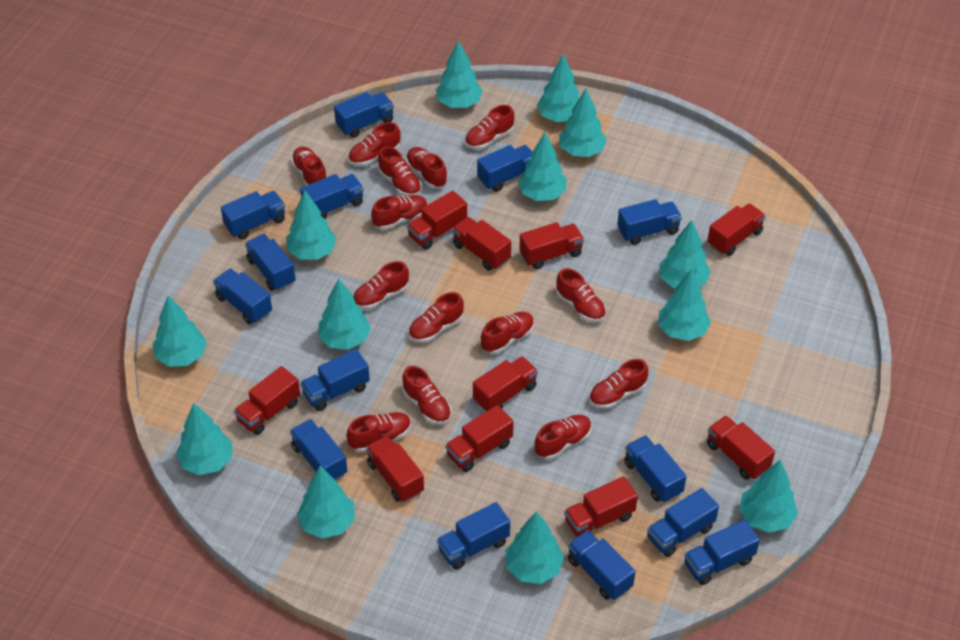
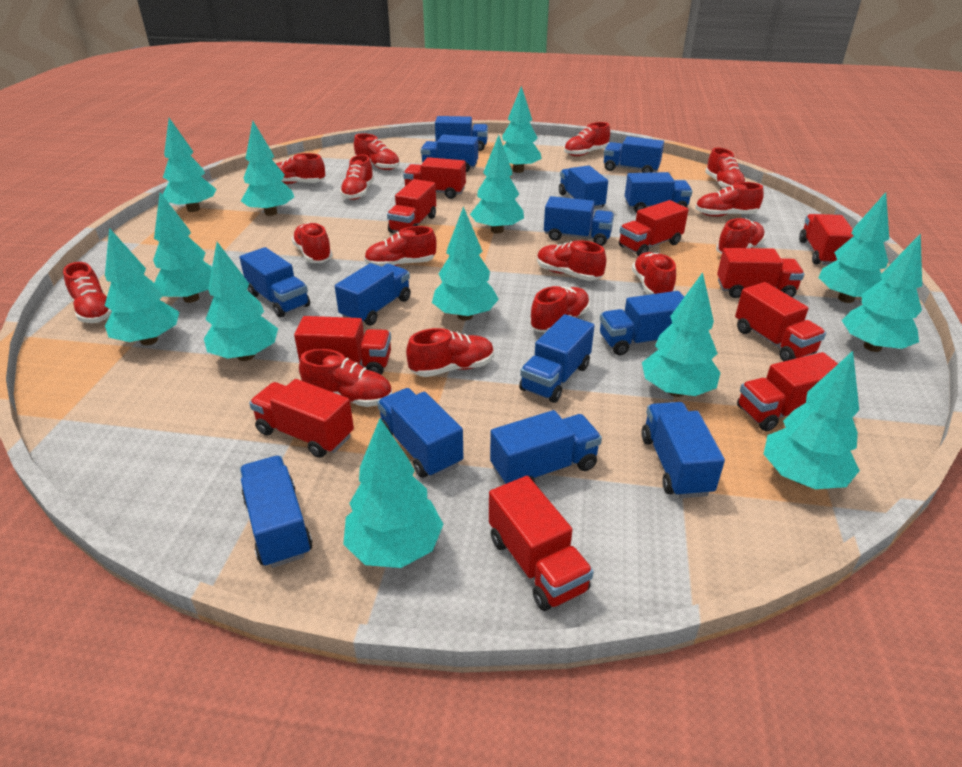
red shoe: [291,146,327,186] [347,412,411,452] [348,122,401,166] [353,261,409,309] [371,195,428,230] [378,146,422,196] [402,366,452,425] [406,147,447,189] [409,292,464,343] [465,105,514,149] [481,312,534,354] [535,415,591,459] [556,268,606,322] [589,359,648,409] = 14 -> [63,262,112,323] [276,153,325,184] [292,223,333,263] [299,349,392,407] [340,154,374,200] [354,133,400,170] [364,226,437,267] [406,328,494,377] [530,286,590,333] [537,240,606,281] [564,122,610,156] [632,252,676,295] [695,182,764,217] [705,148,746,188] [716,218,765,254] = 15

